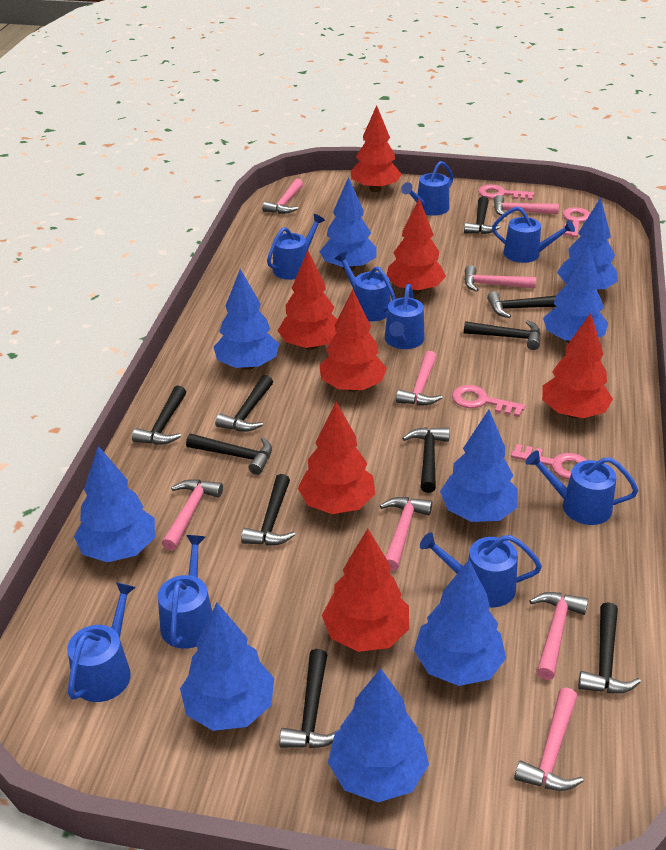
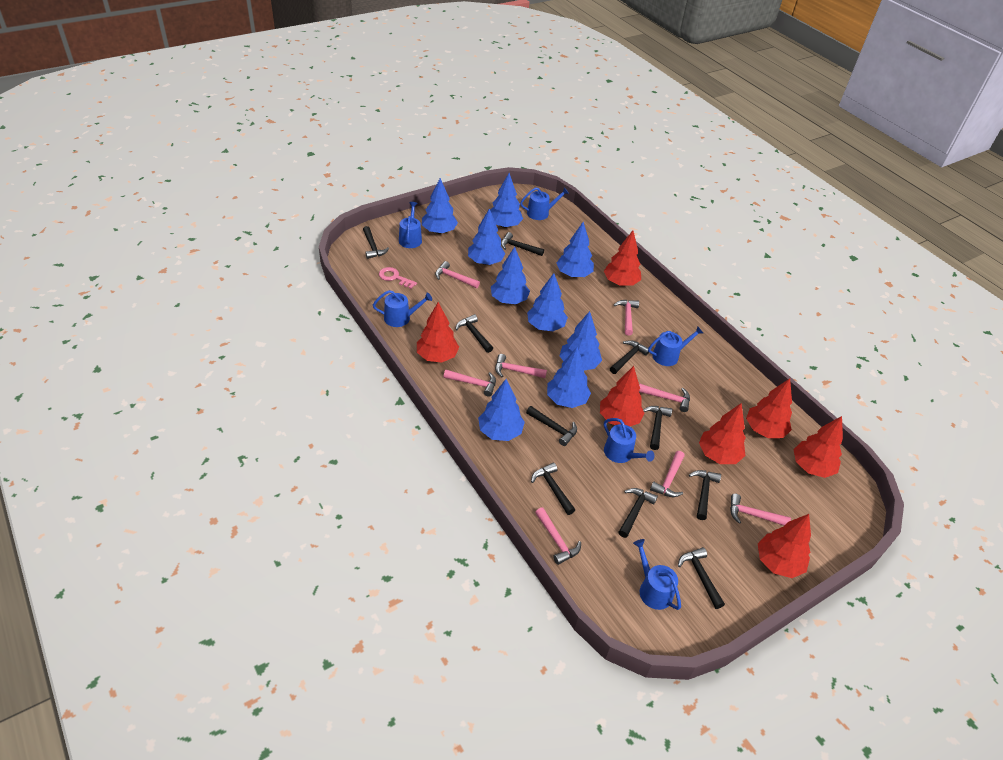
blue watering can: [67,582,136,702] [158,535,212,649] [267,214,325,280] [335,252,396,321] [385,284,425,349] [401,161,454,216] [420,532,542,607] [492,206,575,263] [526,450,638,525] = 9 -> [373,290,432,327] [399,202,422,248] [520,187,569,220] [604,418,654,463] [633,539,681,610] [648,326,703,366] = 6
pink key: [452,385,525,417] [478,184,534,200] [511,444,586,479] [563,207,590,237] = 4 -> [379,267,417,289] = 1

